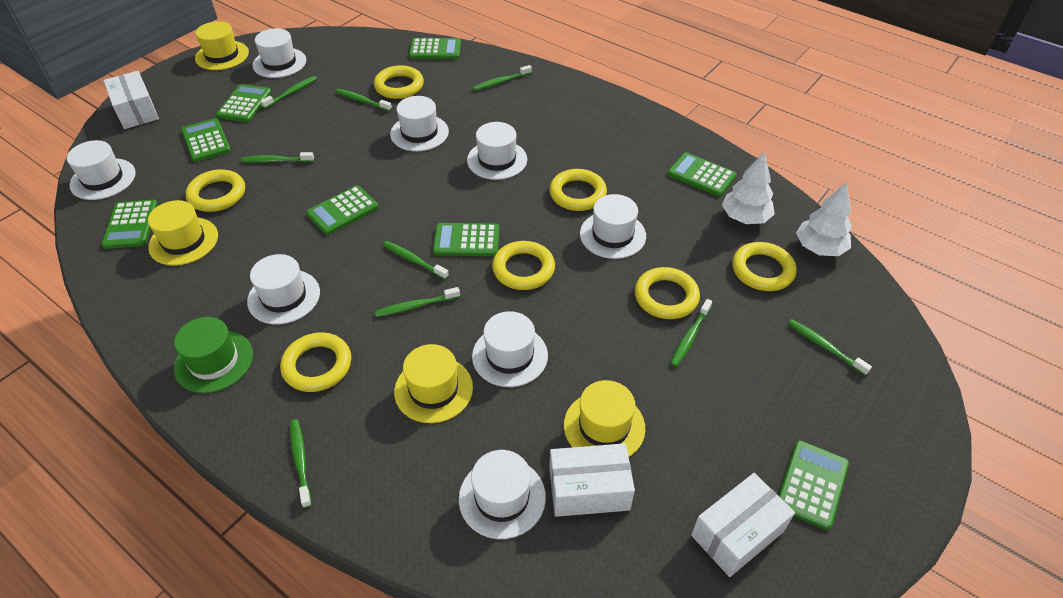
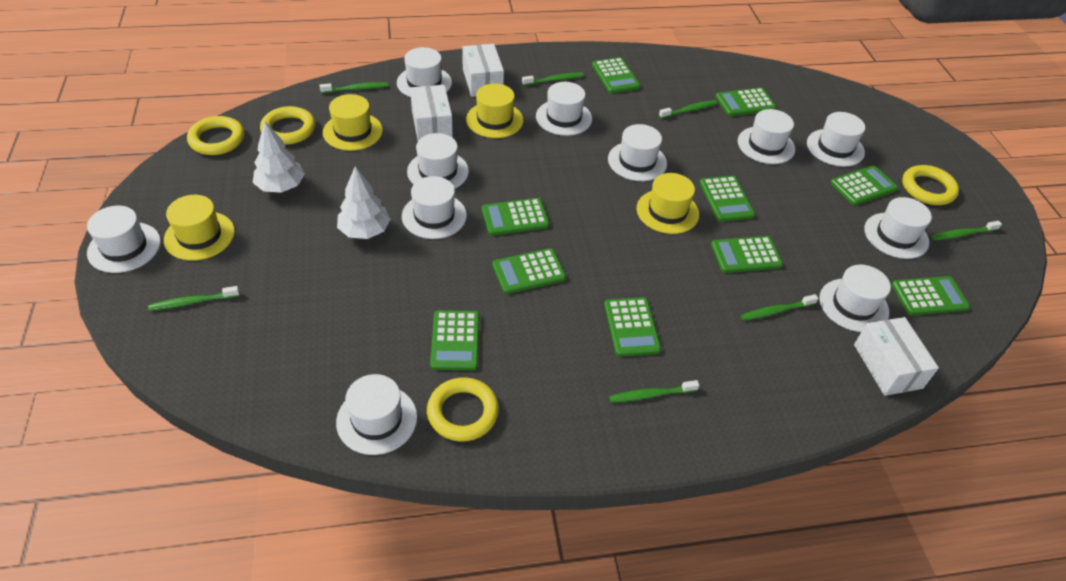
green calculator: [101,200,158,249] [181,118,231,162] [216,84,271,122] [306,185,379,235] [409,38,461,59] [433,223,500,256] [668,152,737,197] [778,440,849,530] = 8 -> [430,310,479,370] [482,198,549,236] [492,248,566,294] [592,57,641,94] [604,297,661,357] [700,176,755,222] [711,236,783,273] [716,88,776,116] [830,166,898,206] [892,276,970,315] = 10
green hat: [174,317,253,393] = 1 -> none = 0
green toothbrush: [241,152,314,163] [261,76,317,109] [290,419,311,508] [335,89,392,111] [375,287,460,317] [383,241,449,280] [473,65,532,91] [670,299,712,367] [788,319,872,376] = 9 -> [148,286,240,311] [320,82,388,93] [522,72,584,86] [609,380,699,403] [659,100,717,118] [741,294,818,321] [932,221,1002,240] = 7
white hat: [67,140,136,200] [247,254,320,324] [253,28,306,78] [390,96,449,151] [459,450,546,539] [467,122,527,180] [472,311,548,387] [580,194,646,259] = 8 -> [87,206,161,273] [336,374,417,455] [397,47,452,97] [402,176,467,239] [407,133,469,189] [536,82,592,136] [608,124,667,181] [738,109,795,164] [807,112,865,167] [820,265,891,332] [864,197,932,259] = 11
yellow ring: [186,169,245,212] [280,332,351,392] [374,65,424,99] [492,241,555,290] [549,169,607,211] [635,267,700,319] [732,242,796,291] = 7 -> [187,116,245,155] [260,106,316,145] [427,377,499,442] [902,165,959,205] = 4

